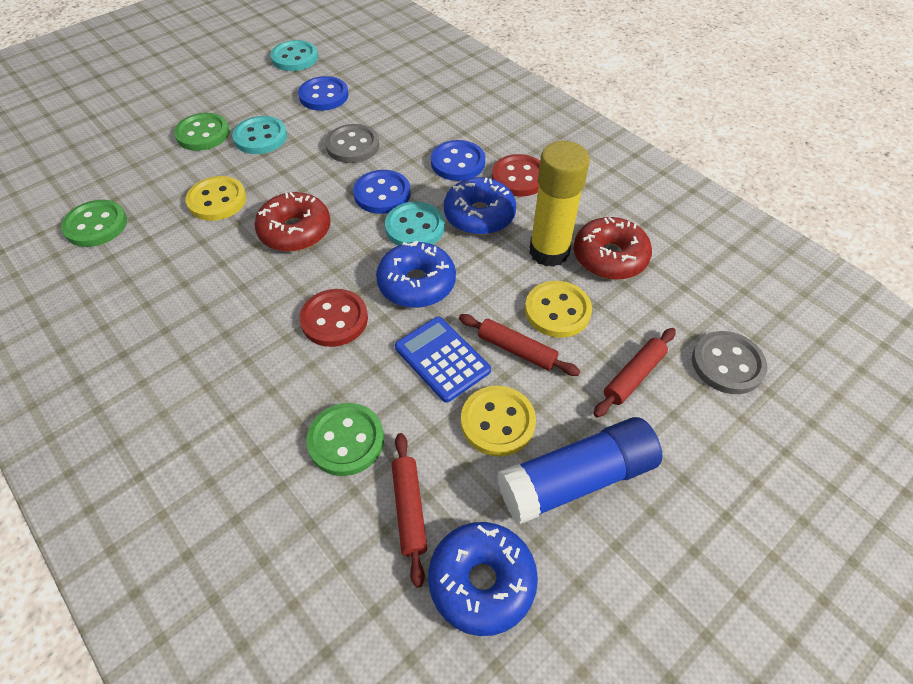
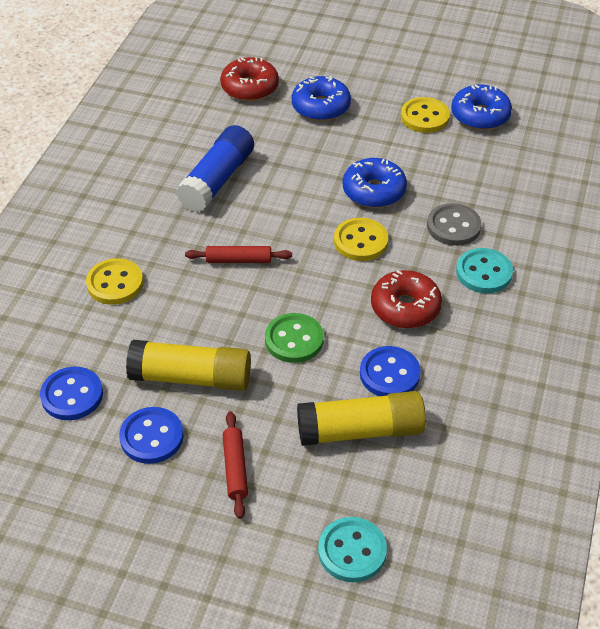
blue calculator: [395,317,491,403] = 1 -> none = 0
green button: [61,200,127,247] [174,113,230,151] [306,403,384,476] = 3 -> [265,313,324,363] = 1
grey button: [325,124,379,163] [692,331,767,394] = 2 -> [427,203,482,246] = 1
red button: [300,289,368,347] [492,154,540,197] = 2 -> none = 0
red rolling pin: [392,433,427,588] [459,314,580,376] [594,328,676,418] = 3 -> [185,246,292,263] [223,411,248,519] = 2
turquoise button: [232,116,287,154] [270,40,318,71] [385,202,445,246] = 3 -> [318,517,387,582] [456,248,513,293] = 2
yellow glue stick: [529,141,590,267] = 1 -> [126,340,251,391] [297,391,426,446] = 2

